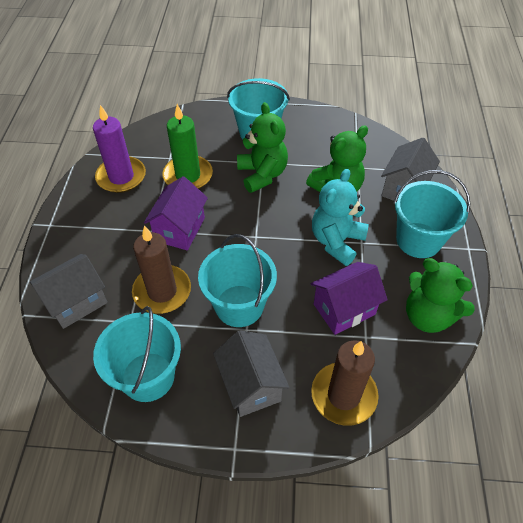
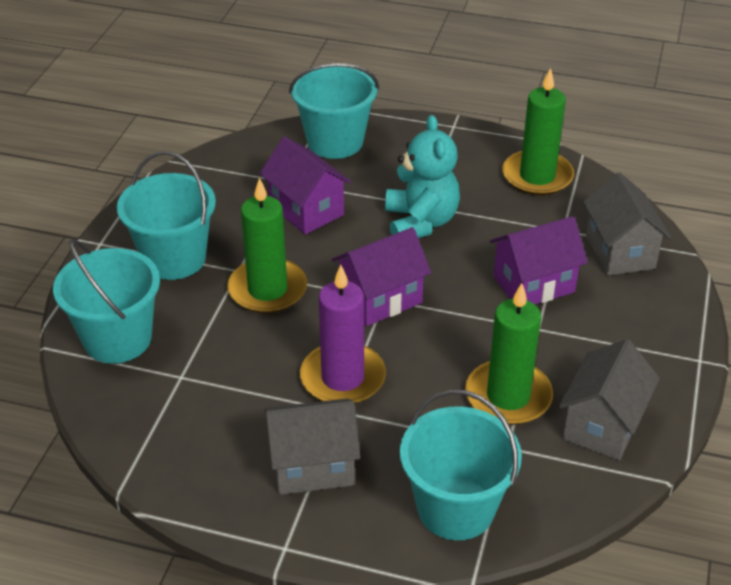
brown candle: [132,226,191,314] [311,340,379,426] = 2 -> none = 0
green candle: [162,104,213,189] = 1 -> [227,178,307,314] [465,283,553,425] [502,68,574,196] = 3
green teddy bear: [237,102,288,193] [306,125,368,192] [406,258,475,333] = 3 -> none = 0
purple house: [144,176,208,251] [311,262,388,335] = 2 -> [260,137,351,235] [332,227,431,326] [490,216,588,304] = 3

